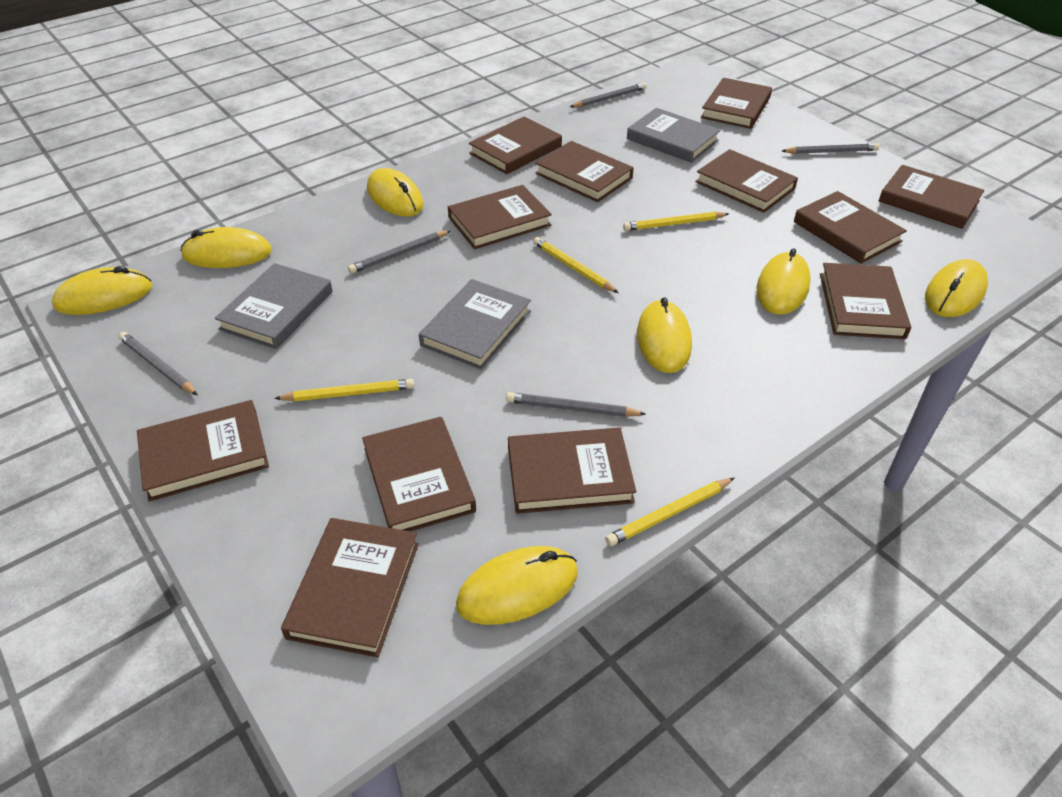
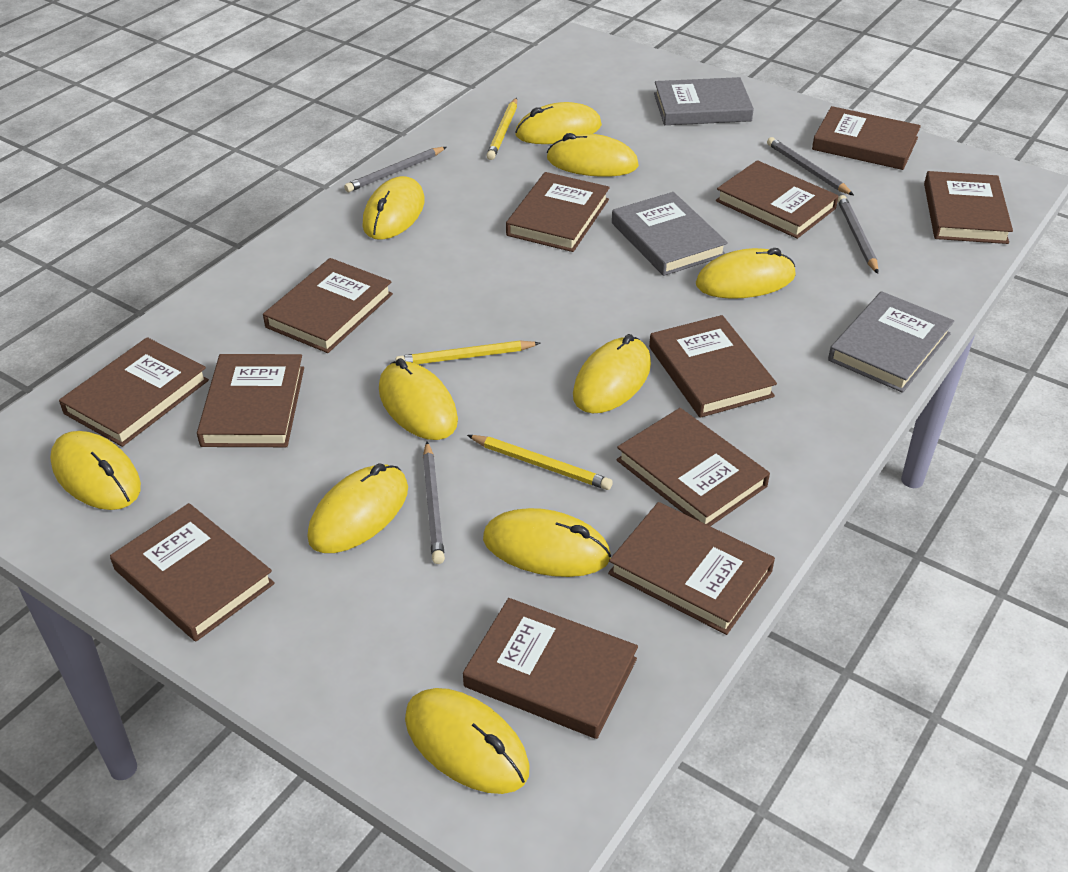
grey pencil: [119,332,198,395] [348,230,451,274] [506,392,646,417] [570,82,647,107] [782,143,879,154] = 5 -> [344,147,446,192] [423,441,445,564] [767,137,854,195] [838,195,878,274] = 4
yellow mouse: [52,266,152,315] [180,227,272,268] [367,168,423,216] [456,546,578,625] [637,297,692,373] [757,248,811,315] [925,259,988,317] = 7 -> [50,431,141,510] [307,463,408,553] [363,176,425,240] [379,358,458,440] [405,688,530,794] [483,508,611,577] [515,102,602,144] [547,133,639,177] [573,334,651,413] [696,248,796,299] = 10
yellow pencil: [274,379,414,401] [533,237,619,293] [605,478,734,546] [623,212,729,231] = 4 -> [396,341,540,364] [467,435,613,490] [486,98,517,160] = 3

